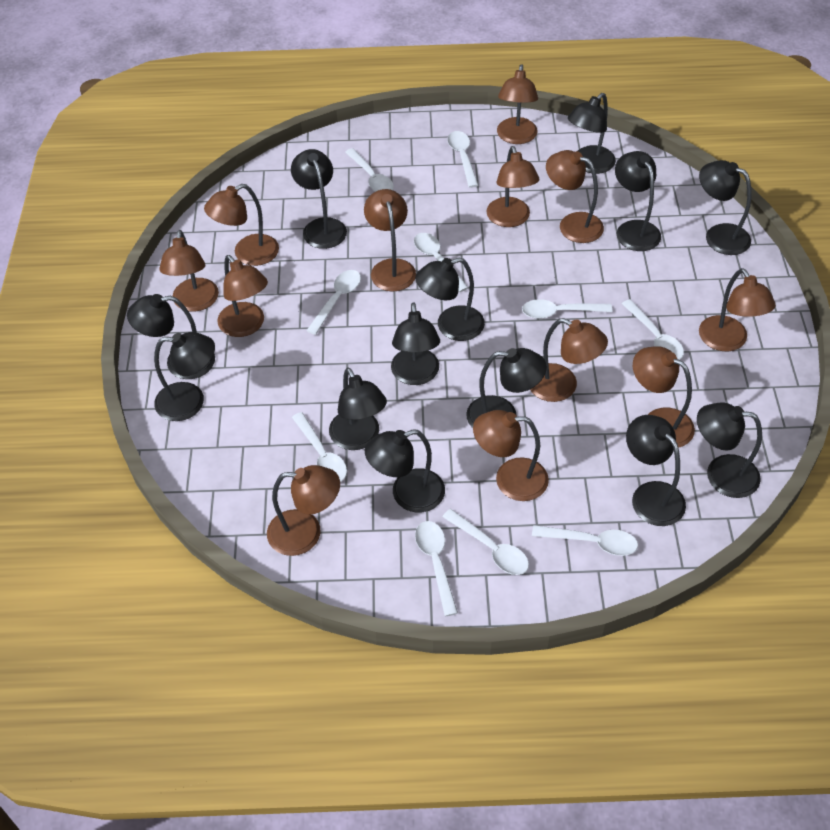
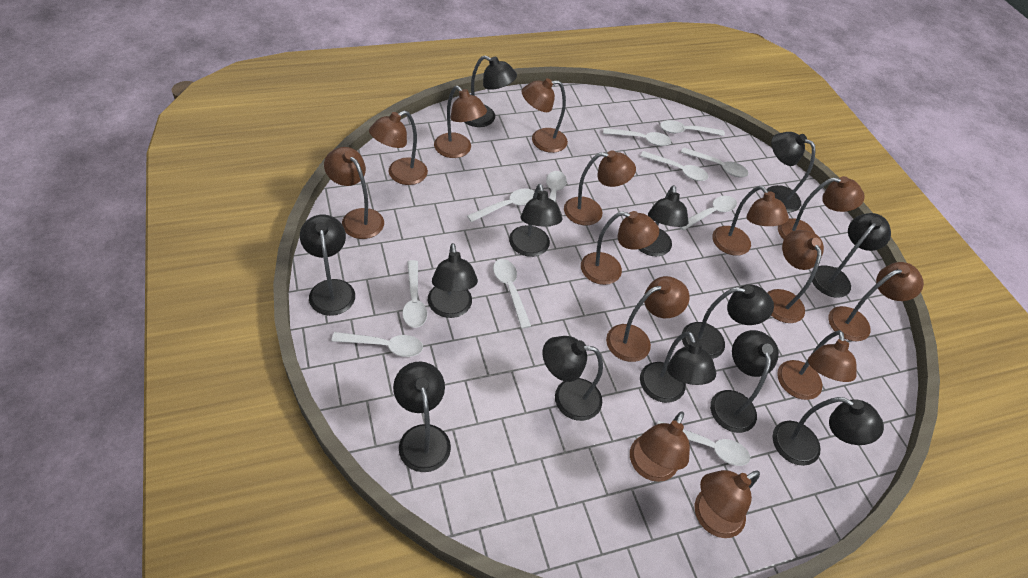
brown lamp: [159,230,219,312] [204,184,279,266] [217,255,268,337] [267,465,340,556] [364,189,416,292] [473,410,549,501] [486,146,539,227] [497,64,538,144] [530,318,608,402] [546,150,604,243] [633,346,695,448] [699,268,776,351] = 12 -> [324,147,384,239] [369,111,428,185] [434,86,487,158] [521,78,568,153] [564,151,636,225] [581,211,659,285] [606,276,690,362] [630,411,690,482] [695,470,760,538] [712,186,789,256] [767,230,824,323] [777,330,856,400] [778,176,865,240] [828,262,924,341] = 14
white spoon: [292,412,347,482] [306,270,361,335] [345,148,394,192] [414,233,468,292] [415,521,458,616] [443,509,529,575] [447,131,479,188] [522,299,612,319] [532,525,638,556] [622,299,684,360] = 10 -> [331,332,423,357] [402,260,427,328] [467,188,534,222] [493,259,531,329] [546,171,567,227] [603,128,671,146] [640,151,708,181] [657,420,750,466] [660,120,725,136] [680,196,737,230] [681,147,748,177] = 11

